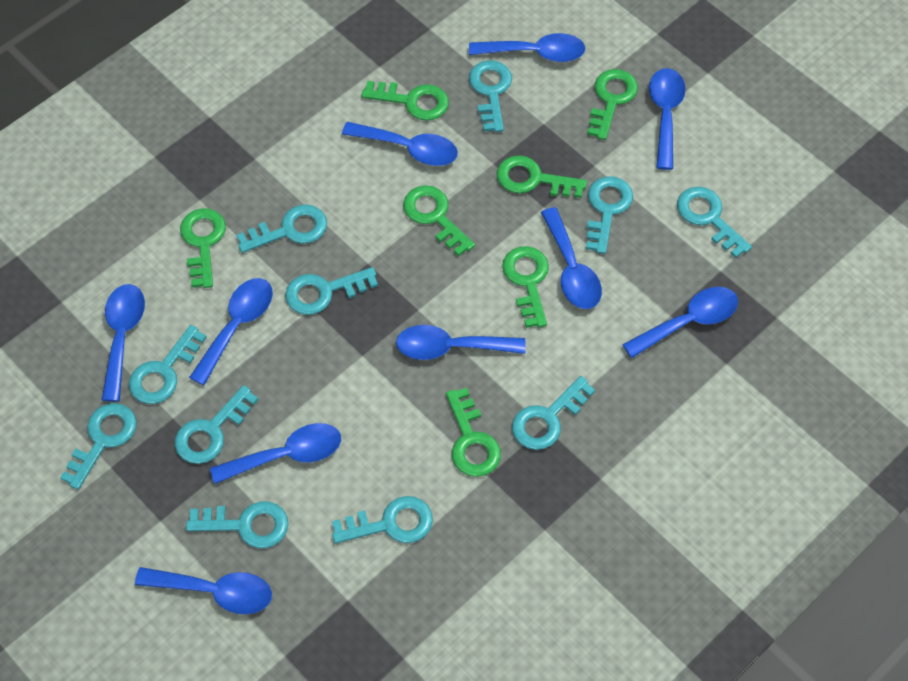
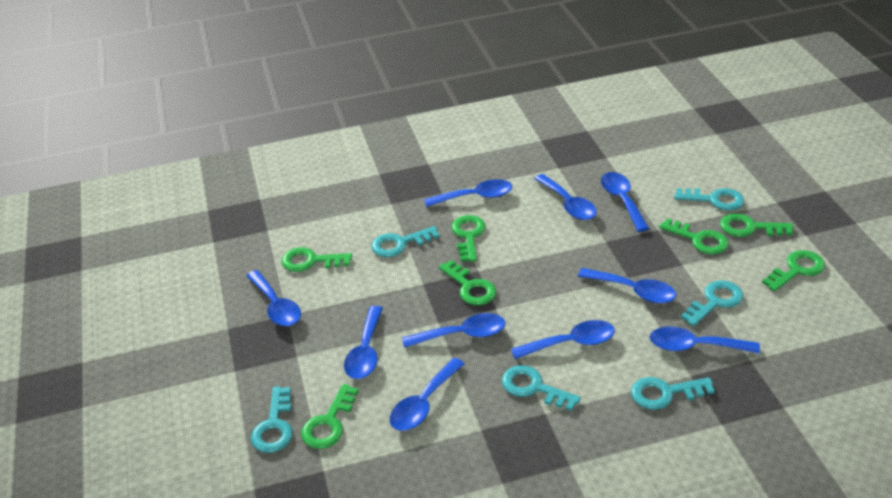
turquoise key: [60,403,137,490] [129,325,207,404] [175,385,259,464] [186,501,288,548] [237,205,327,253] [285,267,378,315] [332,496,433,544] [469,60,512,132] [512,376,595,450] [586,176,633,254] [677,187,752,258] = 11 -> [251,386,293,453] [371,226,439,257] [502,365,581,411] [631,377,715,410] [674,188,744,211] [681,280,744,326] = 6

